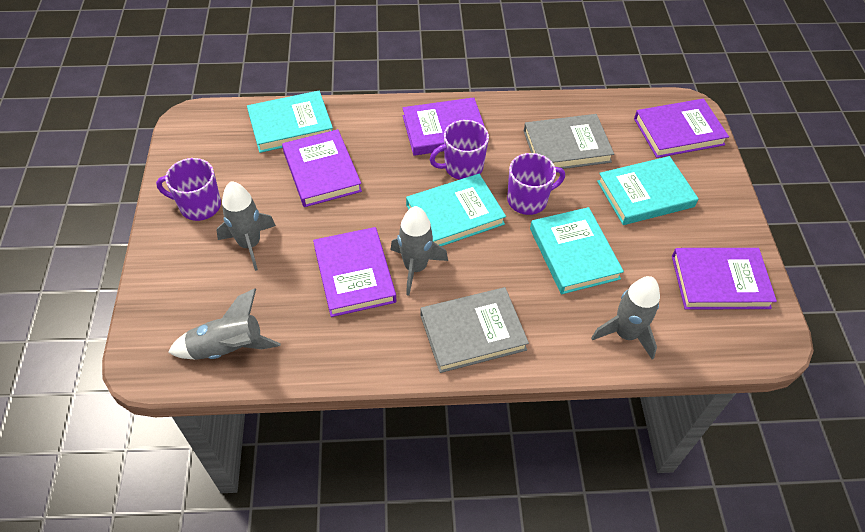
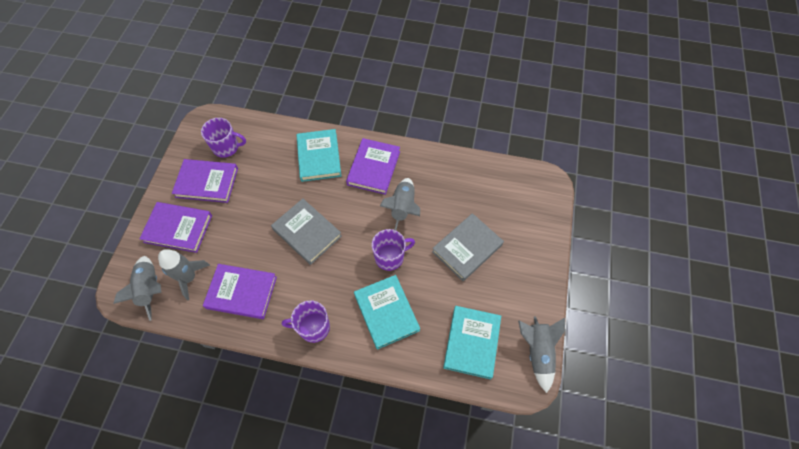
purple book: [282,129,362,207] [313,227,396,317] [403,97,485,156] [634,99,729,158] [672,248,777,310] = 5 -> [139,202,212,253] [172,159,238,203] [203,264,277,319] [346,138,400,195] = 4
turquoise book: [247,91,333,153] [406,174,506,246] [530,207,624,294] [597,156,699,225] = 4 -> [296,129,341,182] [354,275,420,350] [443,306,501,379] = 3

